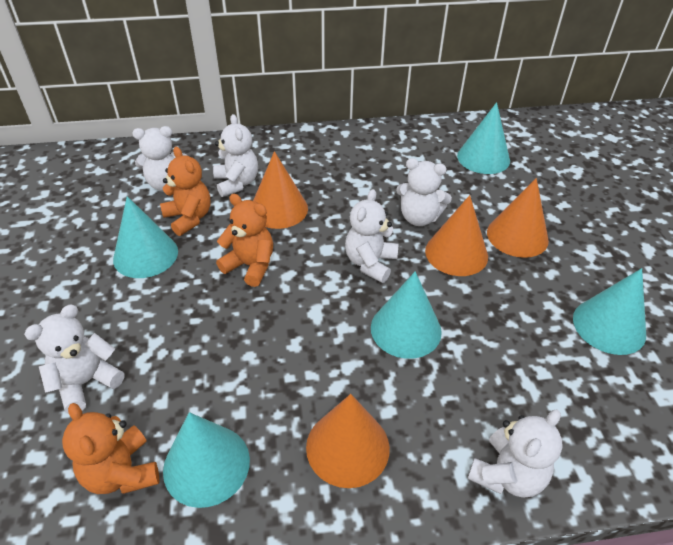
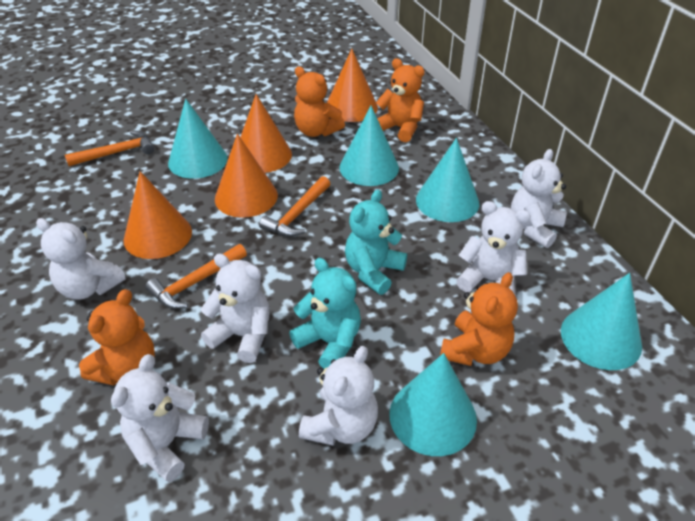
orange hammer: none = 0 -> [65,131,154,166] [145,244,247,309] [259,176,330,237] = 3
orange teddy bear: [62,403,159,494] [160,147,210,236] [216,194,273,287] = 3 -> [79,289,155,386] [294,66,345,137] [376,58,425,142] [440,272,518,366] = 4
turquoise teddy bear: none = 0 -> [289,258,361,369] [345,190,407,295] = 2

